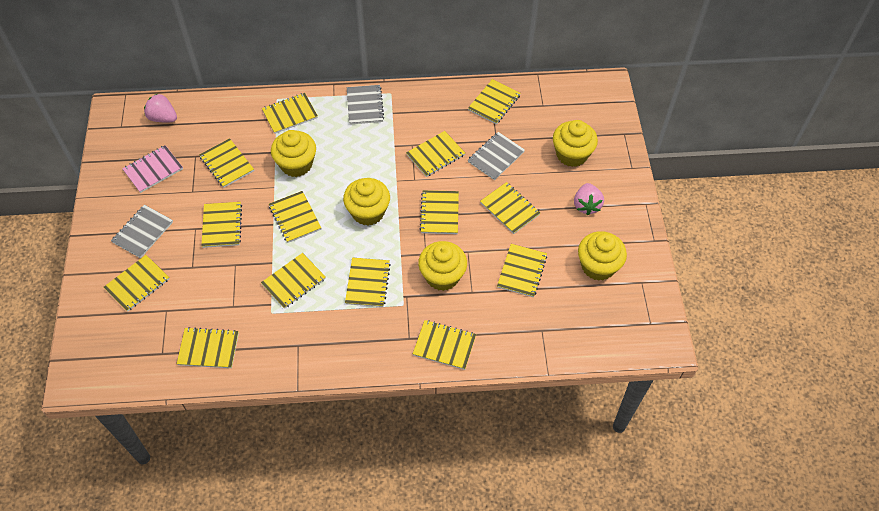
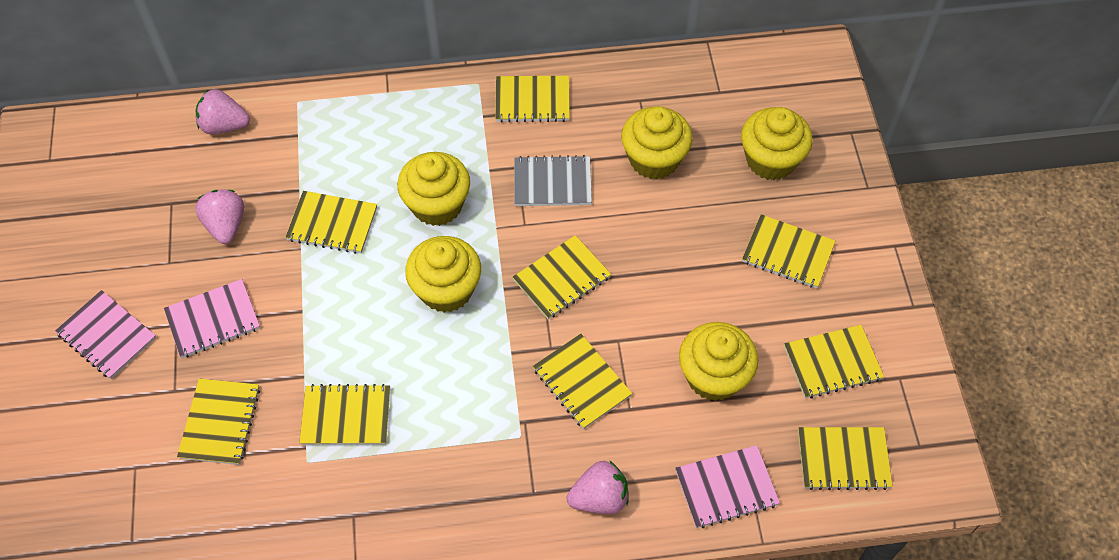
grey notebook: [111,205,173,258] [347,85,384,124] [468,132,525,180] = 3 -> [514,155,592,206] = 1
pink notebook: [122,145,183,193] = 1 -> [55,290,156,379] [164,279,260,358] [675,445,780,528] = 3
pink strawberry: [144,94,177,122] [574,183,604,215] = 2 -> [195,190,244,244] [196,89,250,134] [567,460,628,514] = 3
yellow notebook: [103,255,170,312] [177,327,239,368] [199,138,254,187] [202,202,242,248] [261,253,326,309] [262,93,318,134] [269,191,321,243] [345,257,391,307] [406,131,465,177] [413,320,476,370] [420,190,459,234] [468,79,521,124] [480,182,540,234] [497,244,547,297] = 14 -> [177,378,260,465] [285,191,377,254] [299,384,390,445] [495,76,570,122] [513,235,611,319] [533,334,632,429] [742,214,836,288] [784,325,884,399] [798,427,893,490] = 9

